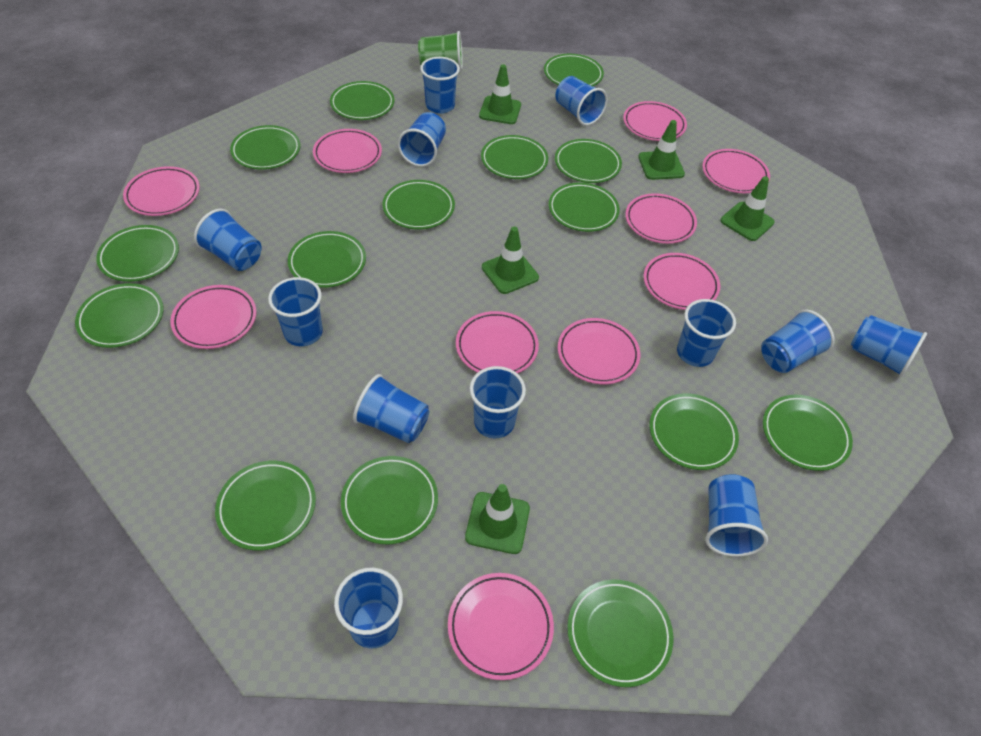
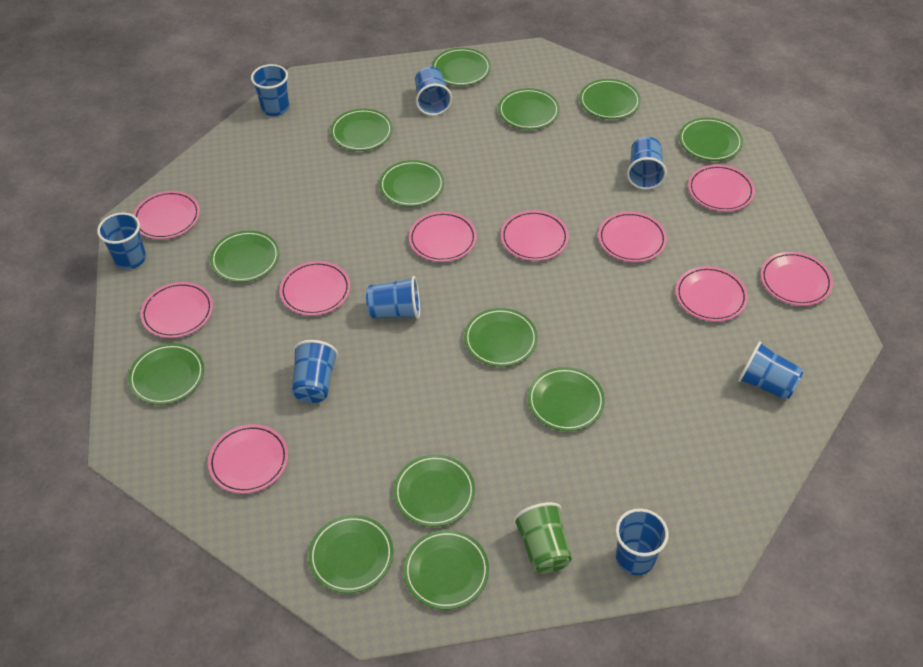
blue cup: [194,208,261,271] [268,277,323,346] [334,567,403,649] [353,374,430,443] [398,112,446,167] [420,57,460,114] [470,366,526,438] [555,76,608,126] [677,299,736,367] [705,474,768,557] [761,309,835,373] [851,315,927,377] = 12 -> [97,213,146,270] [251,64,289,116] [292,340,338,403] [366,276,420,319] [415,67,452,116] [615,508,669,575] [627,137,667,190] [738,341,803,400] = 8
green plate: [75,283,164,348] [96,225,179,282] [215,461,316,551] [230,125,301,170] [288,231,366,288] [330,81,395,120] [341,456,438,544] [382,180,455,230] [481,135,548,179] [544,54,604,86] [549,182,620,232] [555,139,622,183] [567,580,674,687] [650,393,739,470] [763,395,853,471] = 15 -> [128,343,204,405] [210,230,279,282] [308,515,393,593] [330,109,393,151] [379,160,444,207] [394,454,475,527] [403,530,489,610] [432,48,491,86] [464,308,538,367] [498,88,560,129] [528,367,605,431] [580,79,641,119] [679,118,743,161] = 13
green traffic cone: [465,484,530,554] [479,64,521,124] [482,226,539,294] [638,120,685,180] [720,176,775,241] = 5 -> none = 0

